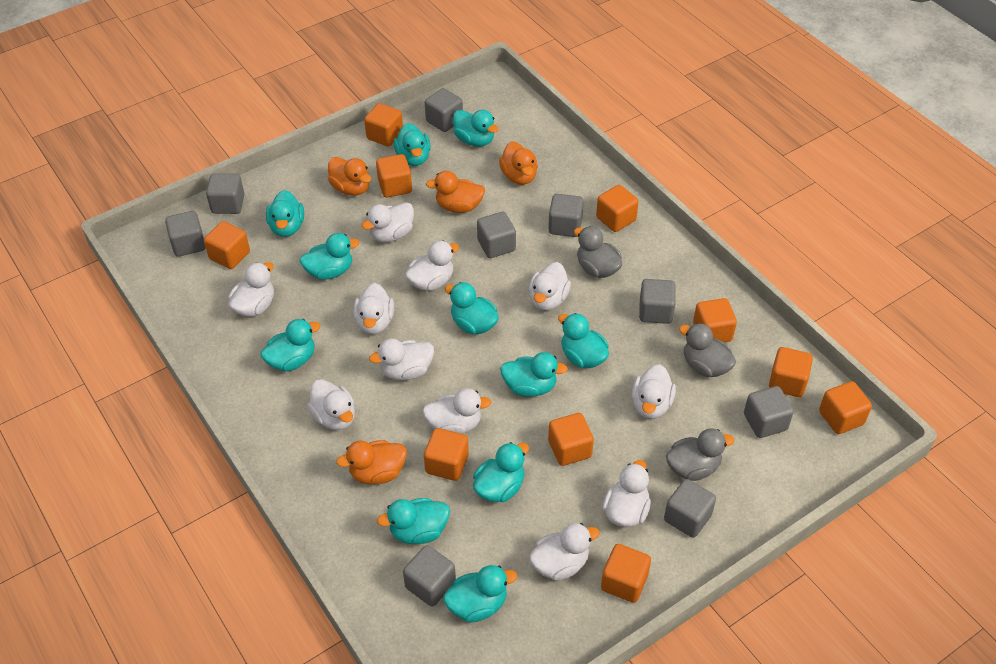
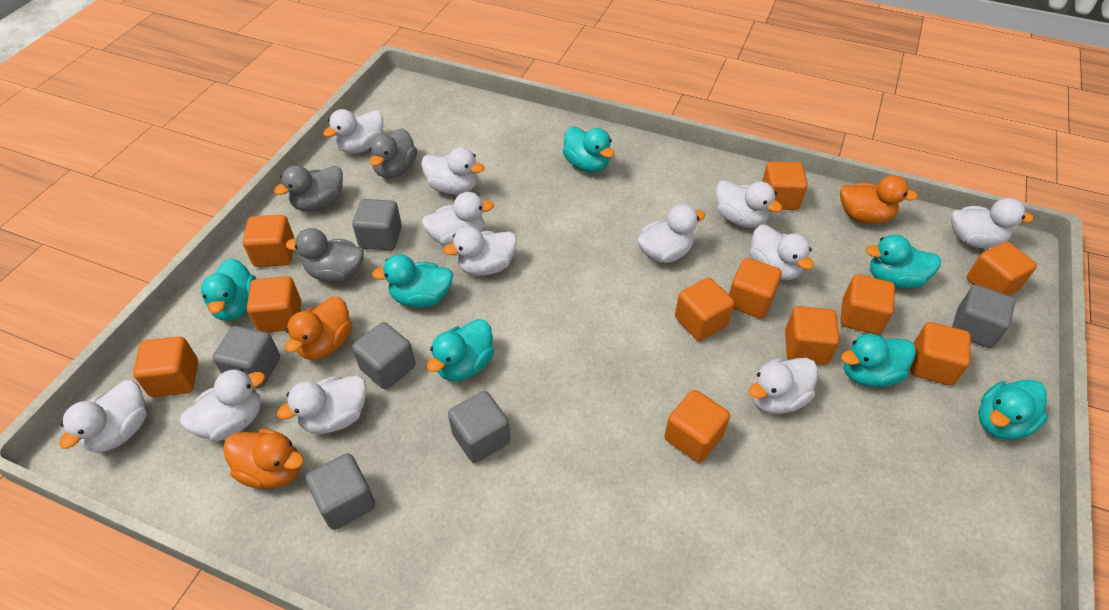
grey cube: [165,211,205,257] [206,173,244,214] [403,545,456,607] [425,88,463,132] [477,212,516,258] [548,194,584,237] [639,279,676,324] [664,479,716,538] [744,386,794,438] = 9 -> [213,326,280,388] [306,453,375,530] [352,199,402,251] [352,322,415,390] [448,391,510,463] [952,285,1015,348] = 6
orange cube: [204,221,250,269] [364,103,403,147] [376,154,412,198] [424,428,469,481] [548,413,594,466] [596,185,639,232] [601,544,651,603] [693,298,737,342] [769,347,813,397] [819,381,872,434] = 10 -> [133,336,198,397] [243,215,294,267] [247,276,301,333] [664,390,730,463] [675,278,734,341] [729,258,782,319] [762,161,808,210] [785,306,840,365] [840,275,895,334] [910,322,971,386] [967,242,1037,296] = 11
orange duck: [328,157,371,196] [336,440,407,484] [426,171,485,213] [499,141,538,185] = 4 -> [223,429,304,489] [285,296,352,360] [840,175,918,224] = 3
turquoise duck: [260,319,321,371] [266,190,304,237] [300,233,360,280] [377,498,450,544] [394,123,431,166] [444,565,517,623] [445,282,499,334] [453,110,499,147] [473,442,529,502] [500,352,568,397] [558,313,609,368] = 11 -> [201,258,256,321] [372,254,453,308] [427,319,494,381] [563,127,614,173] [841,333,916,387] [866,234,941,289] [979,380,1048,440] = 7
white duck: [228,262,274,317] [307,379,355,430] [353,283,394,334] [362,202,414,243] [369,338,434,380] [405,241,459,291] [422,388,491,434] [529,262,571,311] [529,523,600,581] [602,460,651,527] [631,364,676,419] = 11 -> [59,380,147,453] [180,369,265,441] [277,376,367,434] [323,109,383,154] [421,147,484,195] [422,192,494,246] [443,227,517,276] [637,204,705,263] [716,180,782,228] [749,358,818,414] [750,225,814,280] [951,198,1034,248] = 12

